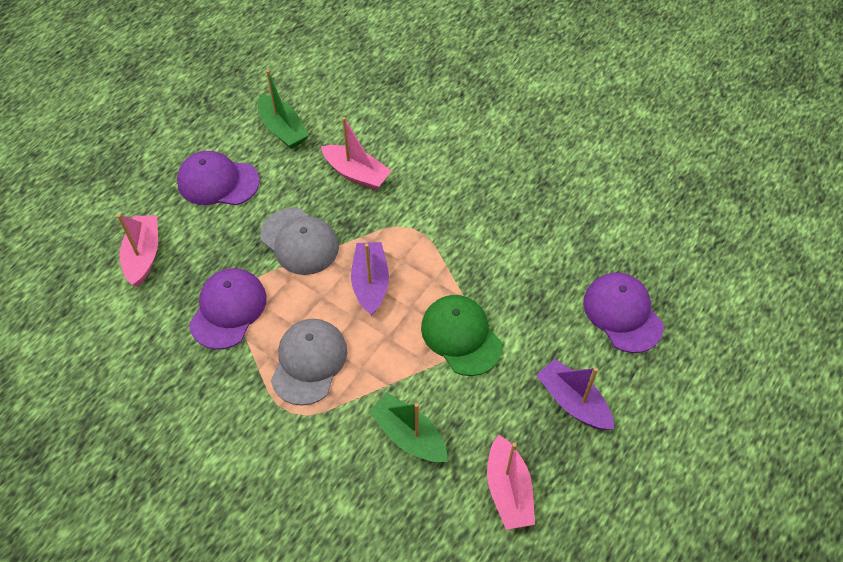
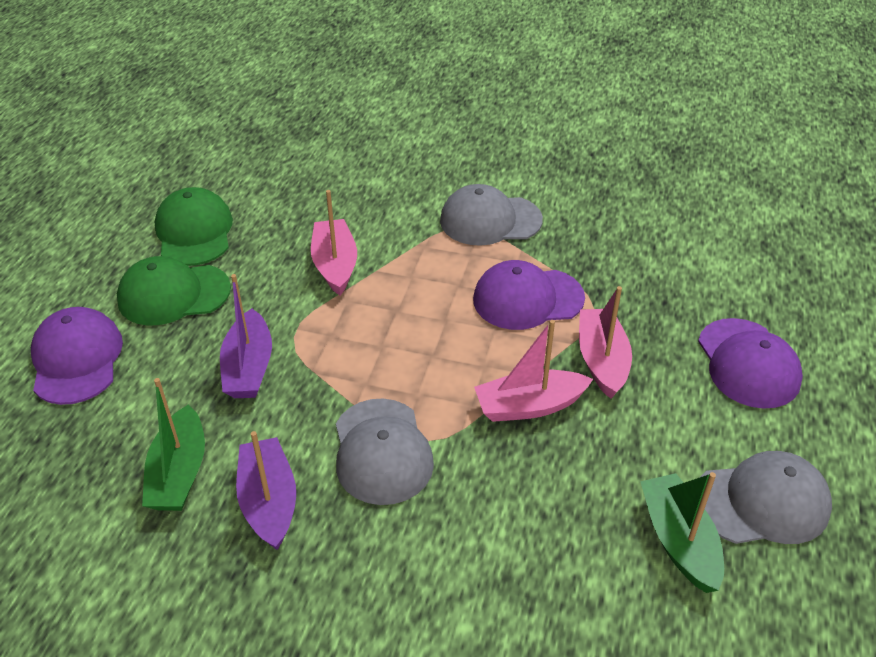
green cap: [421,295,502,376] = 1 -> [117,256,231,326] [155,187,233,266] = 2
grey cap: [260,208,339,275] [271,319,347,406] = 2 -> [336,399,434,505] [440,184,543,246] [699,451,832,544] = 3

